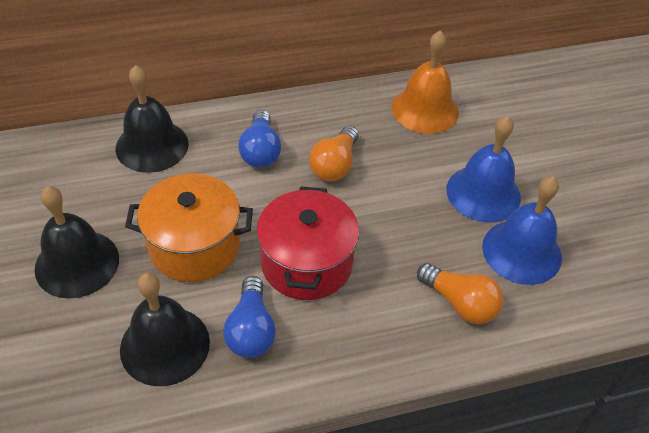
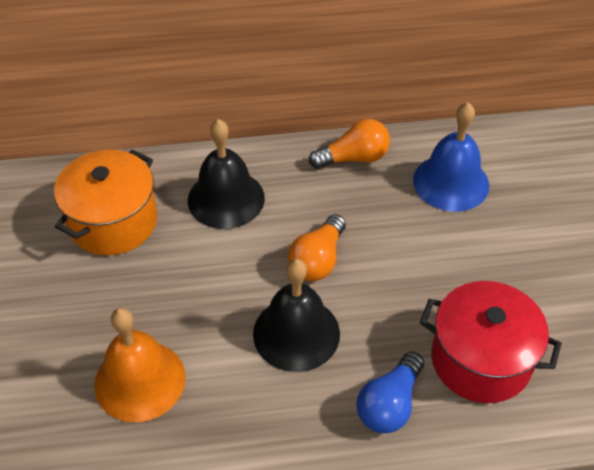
black bell: [34,186,119,299] [116,65,189,173] [120,273,210,386] = 3 -> [188,119,265,229] [253,258,340,372] = 2
blue bell: [446,116,521,223] [482,176,562,285] = 2 -> [413,102,489,212] = 1
blue light bulb: [223,276,276,358] [238,110,281,168] = 2 -> [356,352,424,433] = 1

